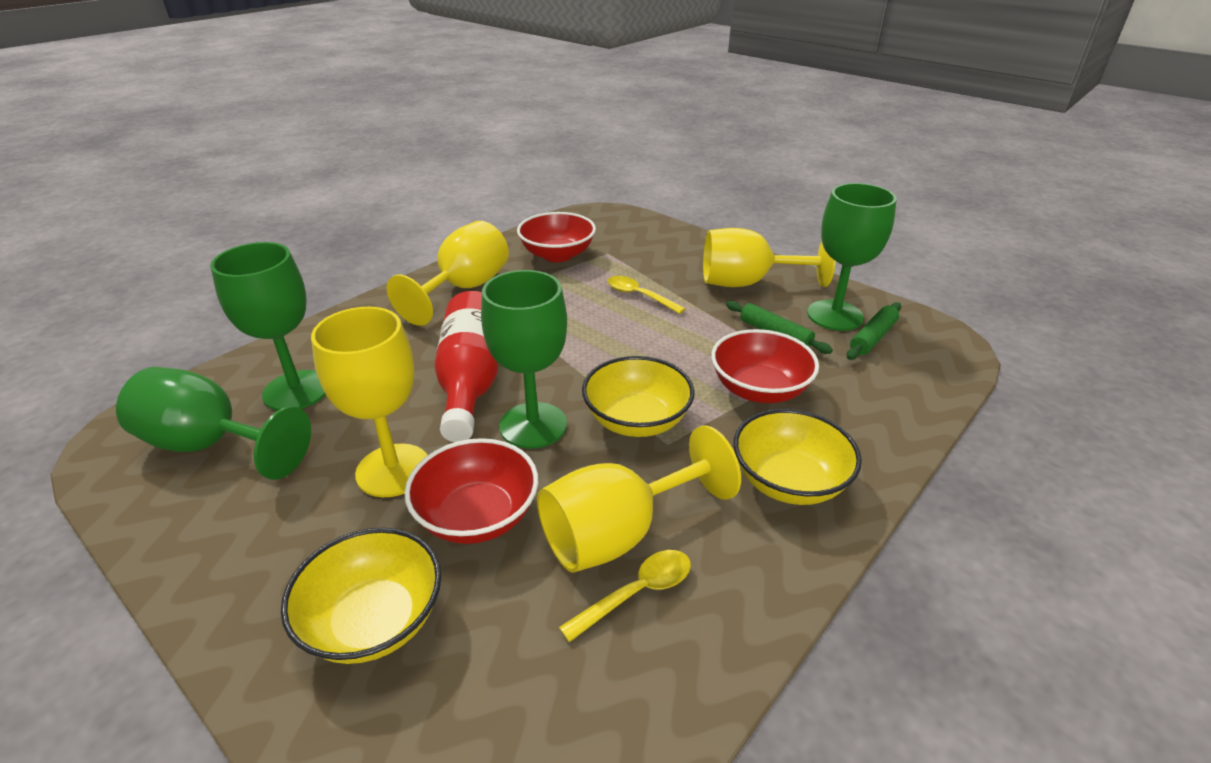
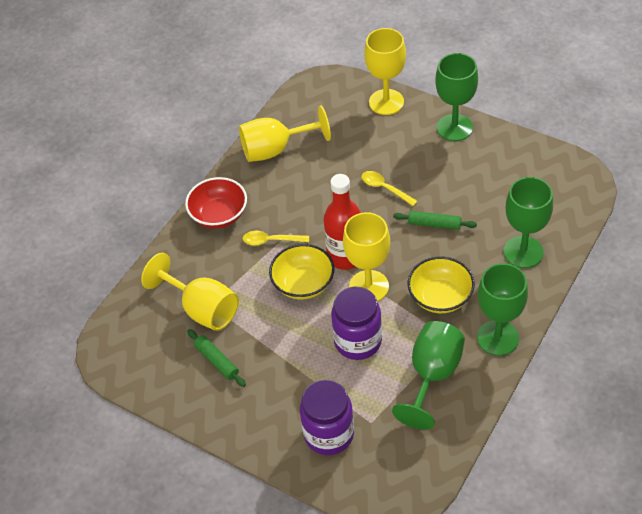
purple jar: none = 0 -> [300,380,354,455] [331,286,382,360] = 2
red bowl: [404,438,538,544] [517,212,596,262] [711,329,819,403] = 3 -> [185,177,247,229] = 1
yellow bowl: [281,527,441,664] [582,356,695,437] [733,409,862,505] = 3 -> [269,244,335,299] [408,256,475,313] = 2

